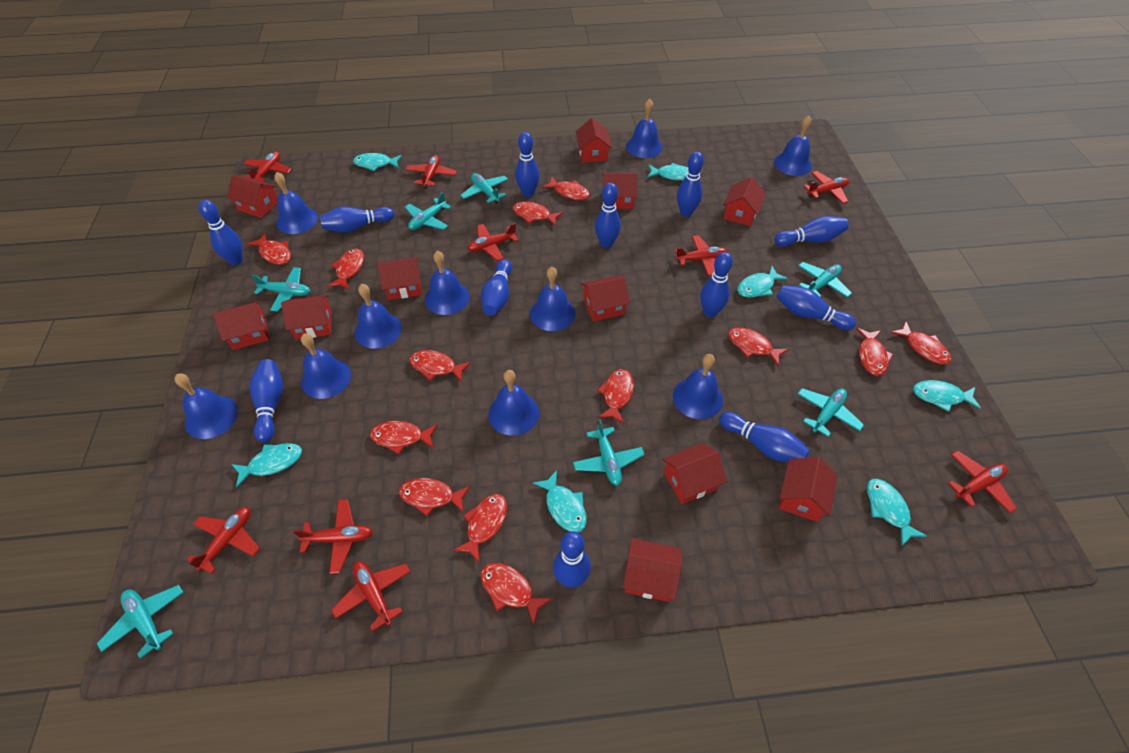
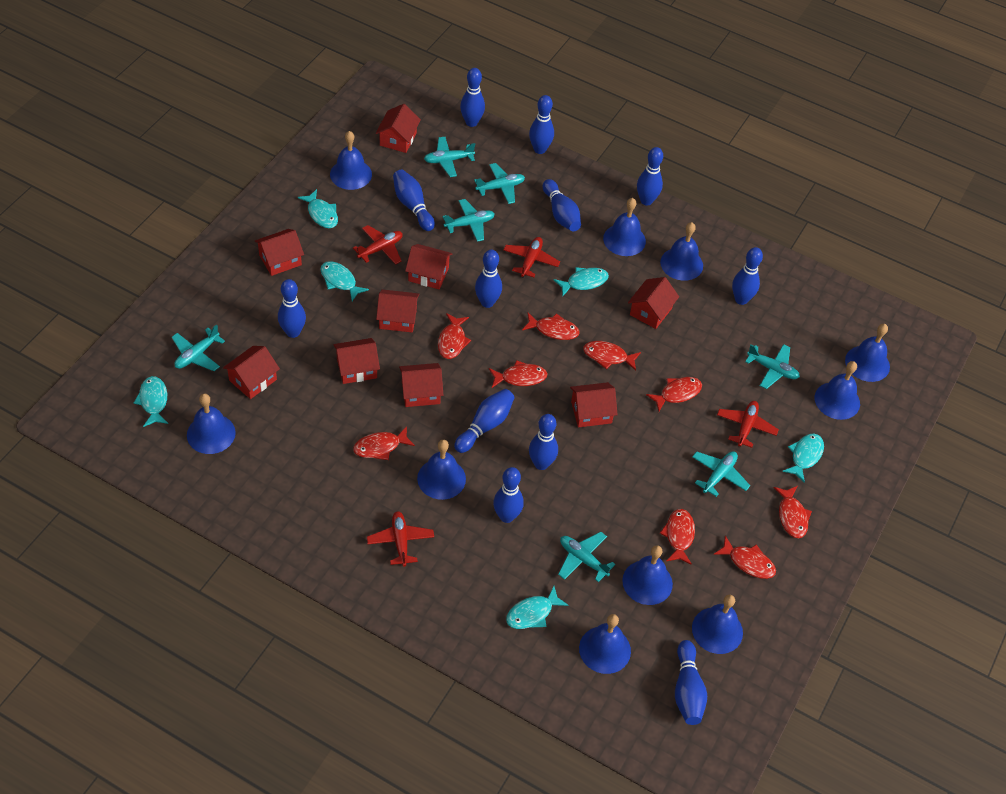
red fish: [248,233,291,265] [328,249,364,289] [370,421,437,454] [399,478,470,516] [409,350,471,382] [453,494,507,563] [481,563,553,625] [513,201,563,226] [542,177,590,200] [597,369,634,423] [728,327,788,366] [856,328,893,376] [891,321,951,365] = 13 -> [353,426,415,460] [438,313,471,359] [489,360,548,388] [522,313,580,340] [583,341,641,371] [646,377,702,411] [660,509,695,565] [714,535,776,579] [774,486,812,538] = 9
red house: [213,301,269,350] [227,175,278,218] [281,295,332,339] [377,257,422,300] [576,118,612,163] [581,276,630,321] [602,173,638,209] [623,538,682,602] [662,443,727,504] [723,177,766,226] [779,457,837,522] = 11 -> [223,346,280,399] [255,229,304,276] [333,338,380,384] [376,104,421,153] [376,289,420,333] [399,363,443,407] [405,244,453,290] [570,382,618,428] [628,277,679,329] = 9
red plane: [187,507,260,574] [243,152,291,182] [293,499,373,574] [331,561,410,632] [406,155,457,189] [467,223,519,261] [675,235,727,276] [804,171,849,204] [948,450,1017,513] = 9 -> [353,225,402,264] [367,511,434,567] [503,237,560,278] [717,401,779,448] = 4
turquoise fish: [231,443,302,488] [353,153,402,171] [533,470,587,532] [647,163,688,181] [737,266,788,298] [867,479,927,546] [913,380,981,412] = 7 -> [134,376,168,427] [298,189,338,228] [320,261,369,301] [506,586,569,629] [554,267,609,296] [782,434,824,483] = 6

